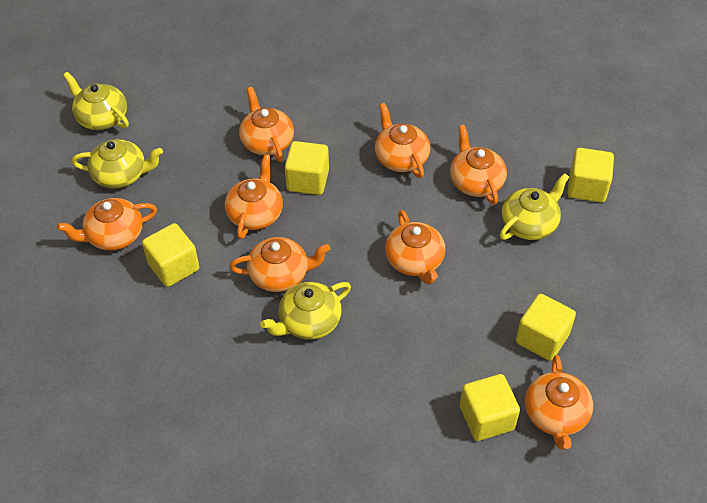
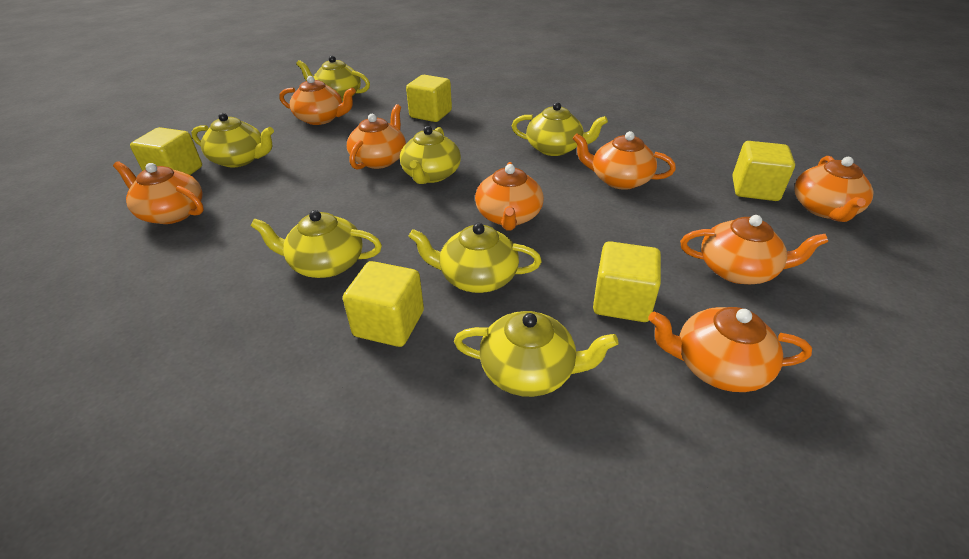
yellow teapot: [63,72,129,130] [72,139,163,189] [260,282,351,340] [500,173,569,240] = 4 -> [191,113,274,168] [251,210,382,278] [296,56,370,101] [400,126,461,184] [408,223,542,293] [454,311,618,397] [512,102,608,156] = 7

